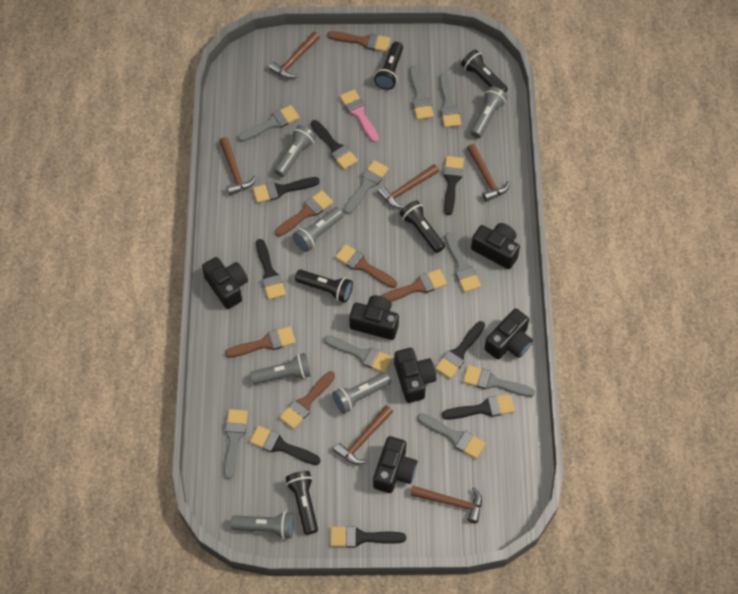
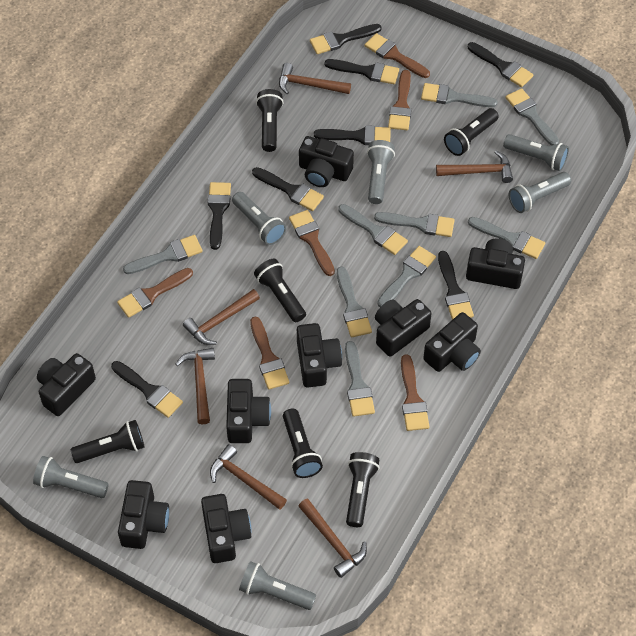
black camera: [202,257,248,309] [349,295,399,340] [373,436,417,493] [394,348,436,403] [471,223,520,269] [485,308,533,360] = 6 -> [37,353,96,416] [118,480,169,549] [201,494,251,563] [226,379,271,443] [297,323,342,388] [299,136,354,187] [375,299,432,357] [423,312,481,372] [466,238,525,289] = 9
black flashlight: [286,471,318,535] [295,270,353,303] [374,42,403,90] [400,200,445,253] [461,50,508,93] = 5 -> [70,420,145,463] [254,259,306,322] [256,89,284,152] [283,408,323,478] [346,452,380,527] [444,108,499,156] = 6
pink brush: [340,90,379,143] = 1 -> none = 0

